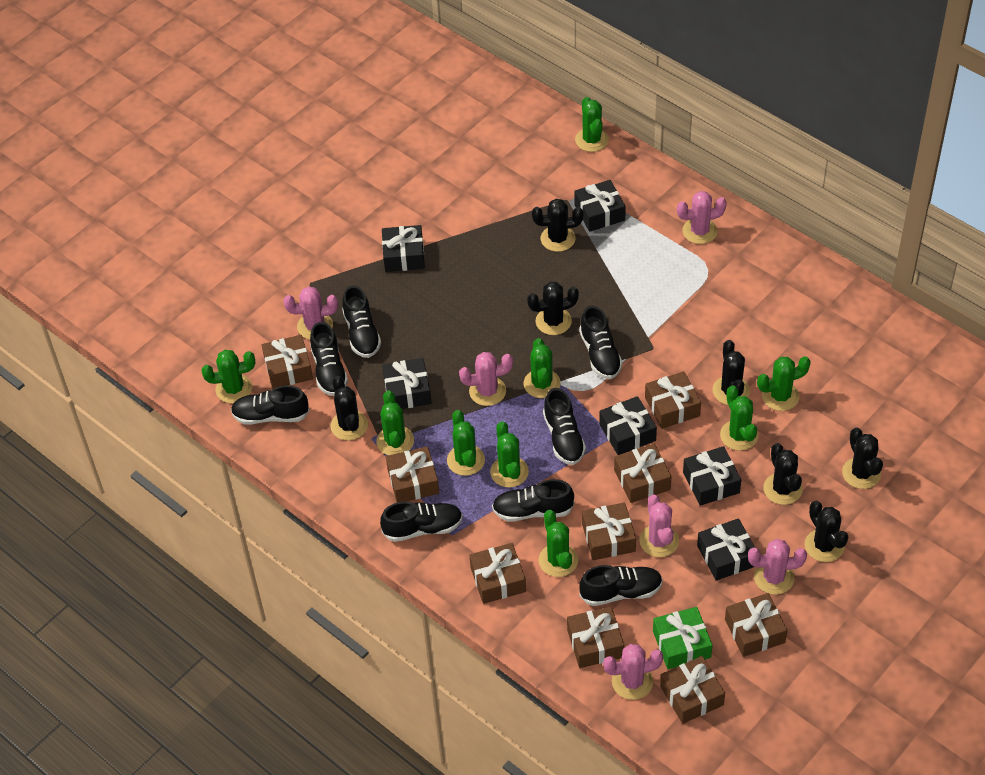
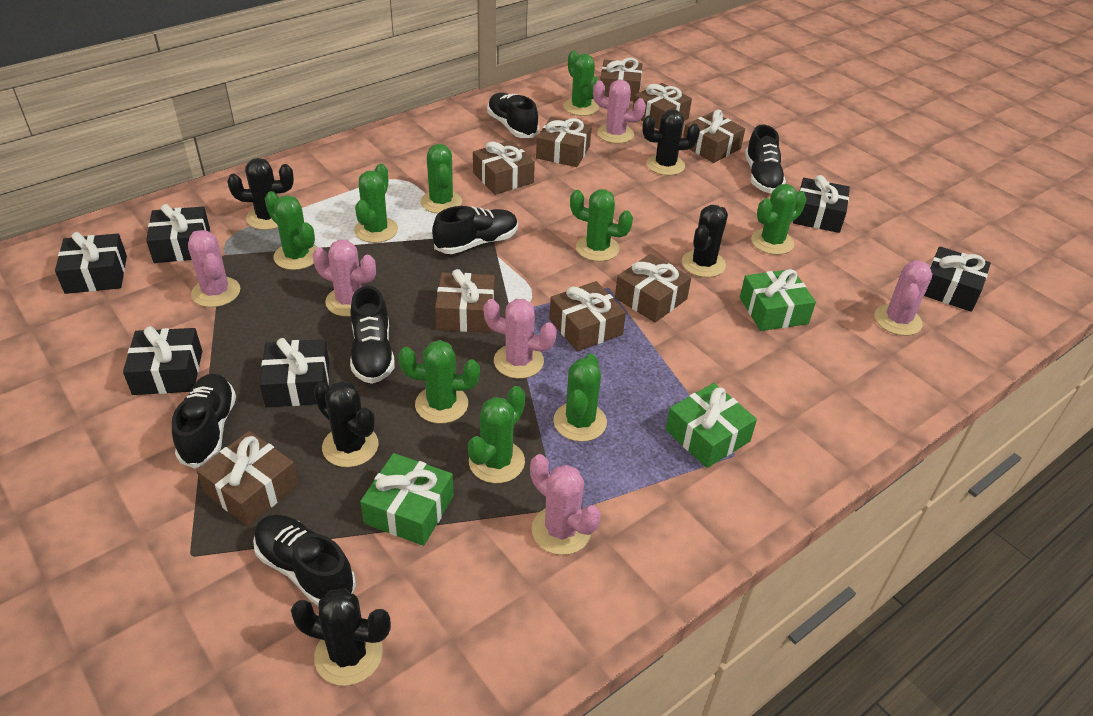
black cactus: [331,376,368,440] [527,282,579,335] [532,199,583,252] [712,340,750,405] [763,443,803,505] [805,501,848,562] [842,428,883,489] = 7 -> [227,158,294,230] [291,588,391,686] [314,381,379,467] [642,109,700,176] [682,205,728,278] = 5
black shoe: [231,385,310,424] [310,322,348,396] [342,286,381,358] [380,502,463,542] [492,479,574,521] [543,388,586,465] [579,306,623,379] [579,565,663,606] = 8 -> [172,374,236,469] [253,515,356,607] [350,286,395,384] [432,206,518,254] [487,93,539,138] [745,125,786,193] = 6
green gift: [653,607,713,669] = 1 -> [360,453,454,546] [666,383,757,468] [740,269,816,331] = 3

